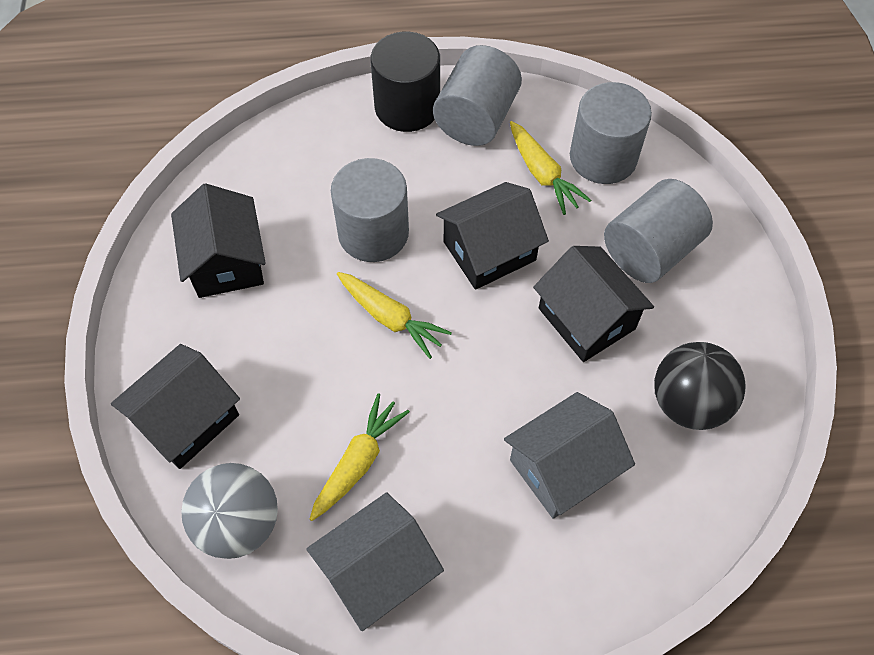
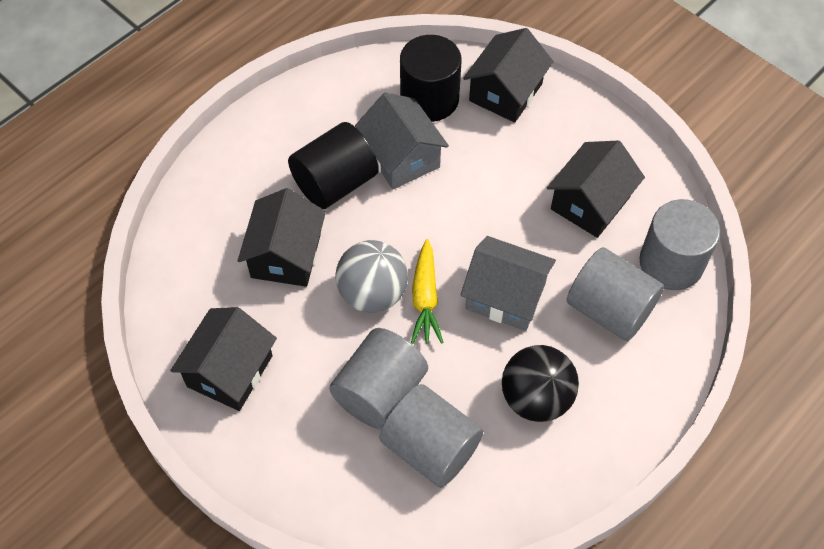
black cylinder: [370,32,440,132] = 1 -> [288,122,379,209] [400,35,461,122] = 2
yellow carrot: [310,393,410,521] [337,272,452,359] [510,121,591,215] = 3 -> [411,239,444,344] = 1

